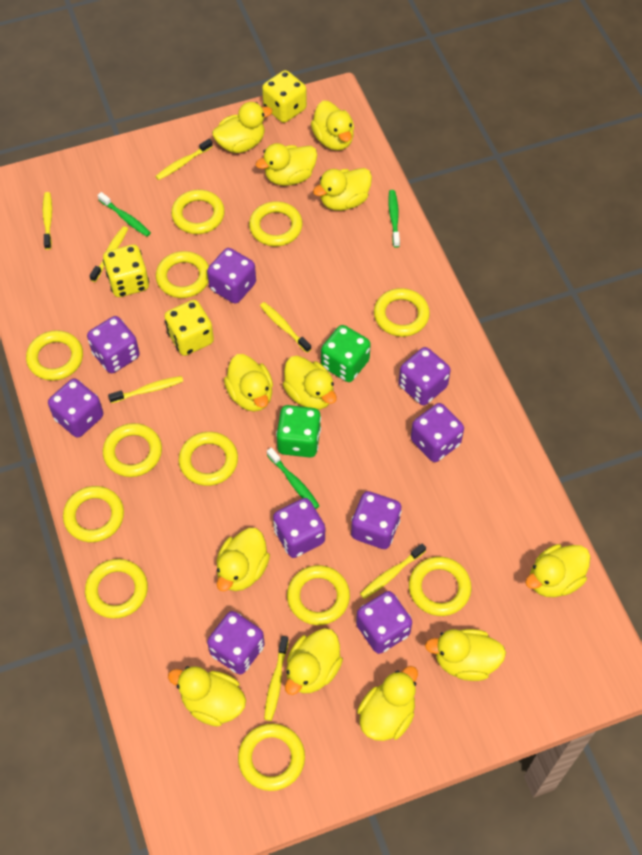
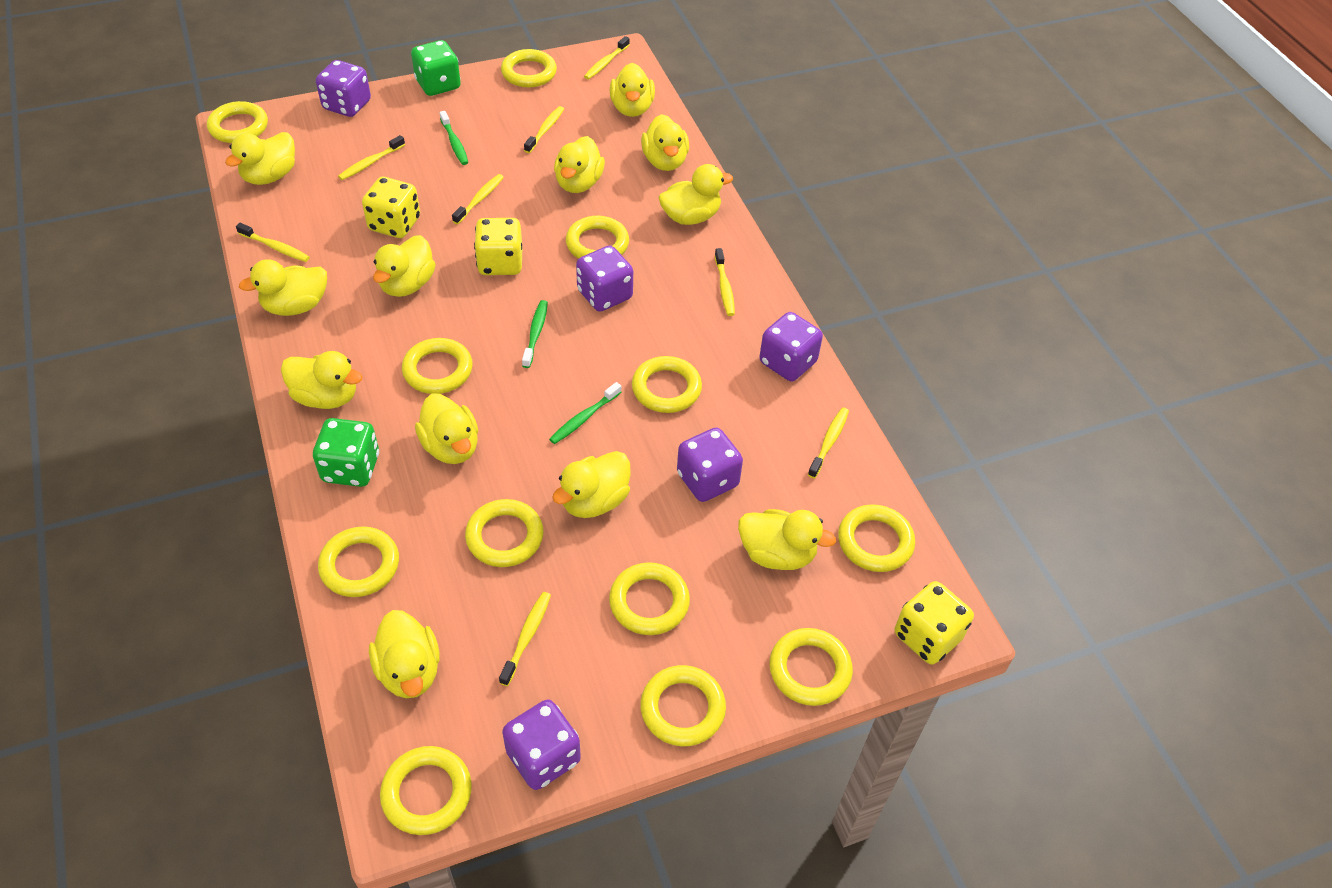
purple dice: [48,379,103,437] [87,316,140,373] [207,248,256,304] [207,611,265,675] [273,498,325,558] [351,491,402,549] [356,591,412,654] [399,347,451,405] [411,403,464,462] = 9 -> [316,60,371,117] [502,699,581,790] [576,246,633,312] [677,428,743,502] [760,312,823,381] = 5
yellow toothbrush: [43,192,52,250] [89,226,128,282] [108,376,183,403] [155,139,213,180] [260,302,311,353] [264,636,289,721] [360,543,426,599] = 7 -> [236,223,310,262] [338,135,405,180] [452,174,504,224] [499,592,551,686] [524,106,564,153] [584,36,630,79] [715,248,735,316] [808,407,849,478] = 8

